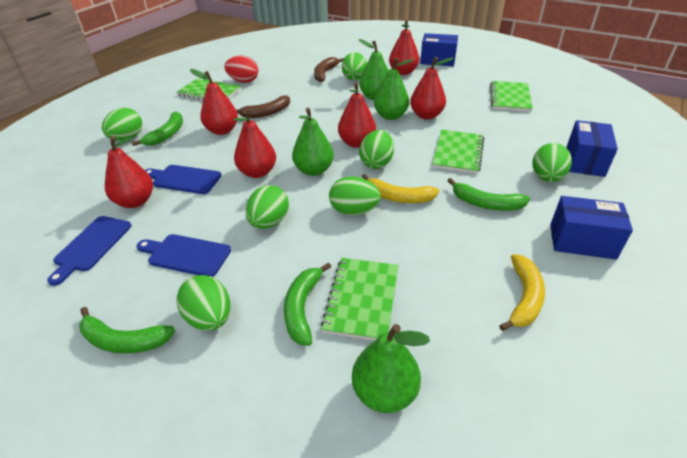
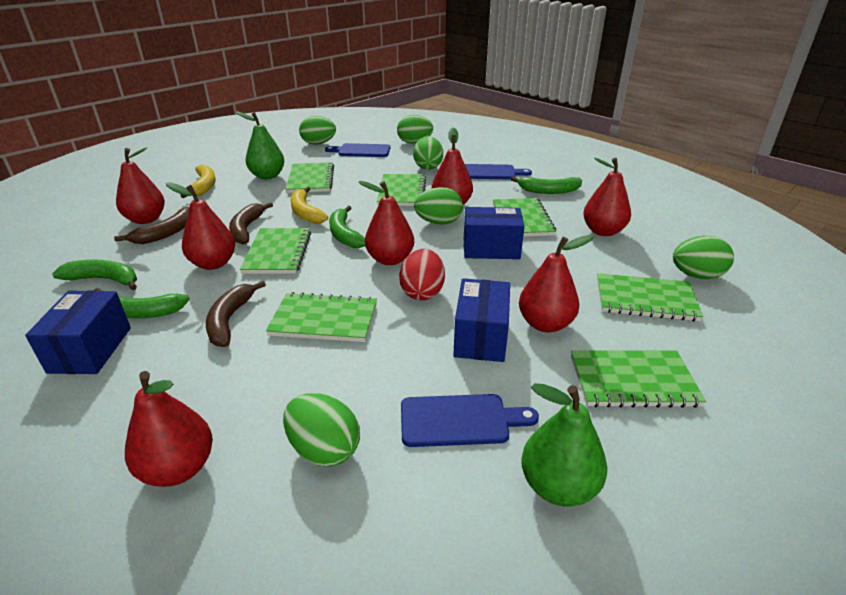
brown banana: [236,95,290,118] [314,57,344,82] = 2 -> [114,207,189,244] [206,281,266,347] [229,202,273,244] = 3
green egg: [102,108,142,141] [177,275,230,331] [245,185,289,229] [329,176,381,215] [342,52,367,80] [359,130,394,169] [532,143,572,182] = 7 -> [283,393,360,467] [299,116,336,145] [397,115,433,144] [413,136,443,170] [414,187,463,224] [673,236,734,279] = 6
green notebook: [176,78,241,100] [321,258,398,341] [432,130,484,174] [490,81,533,112] = 4 -> [240,228,311,274] [266,292,377,342] [286,162,334,193] [377,174,426,206] [493,198,556,237] [571,350,706,408] [597,273,703,321] = 7
green pear: [292,108,334,176] [352,324,430,413] [358,39,388,100] [374,58,414,120] = 4 -> [236,111,284,179] [521,383,607,506] = 2
red pear: [105,136,153,208] [190,69,238,135] [233,110,276,178] [338,83,376,148] [389,20,419,75] [410,57,454,119] = 6 -> [116,147,165,224] [125,371,213,487] [166,182,235,270] [358,181,414,265] [432,127,473,205] [519,235,594,332] [583,158,631,236] = 7

